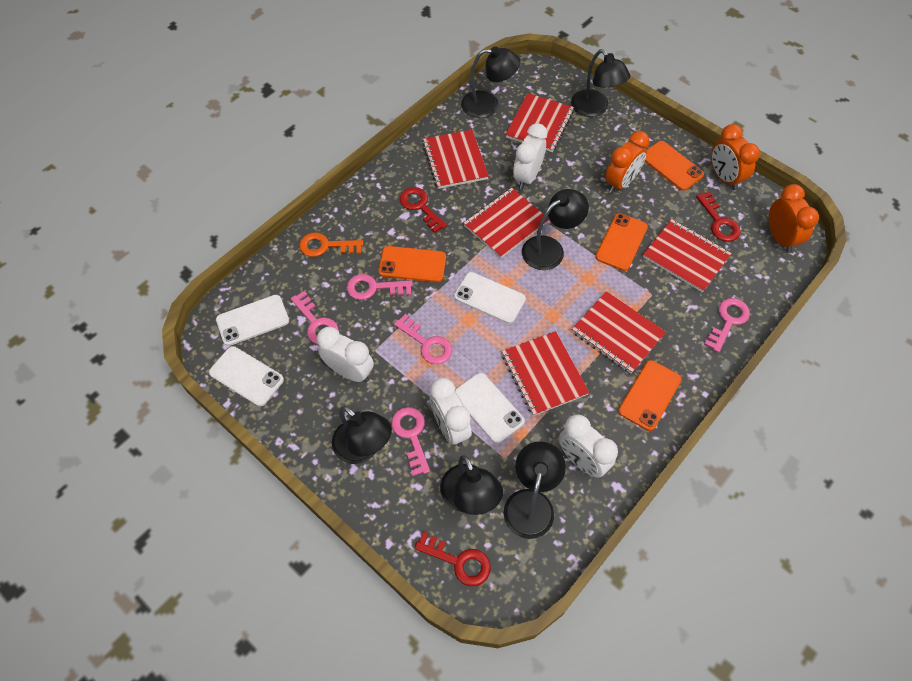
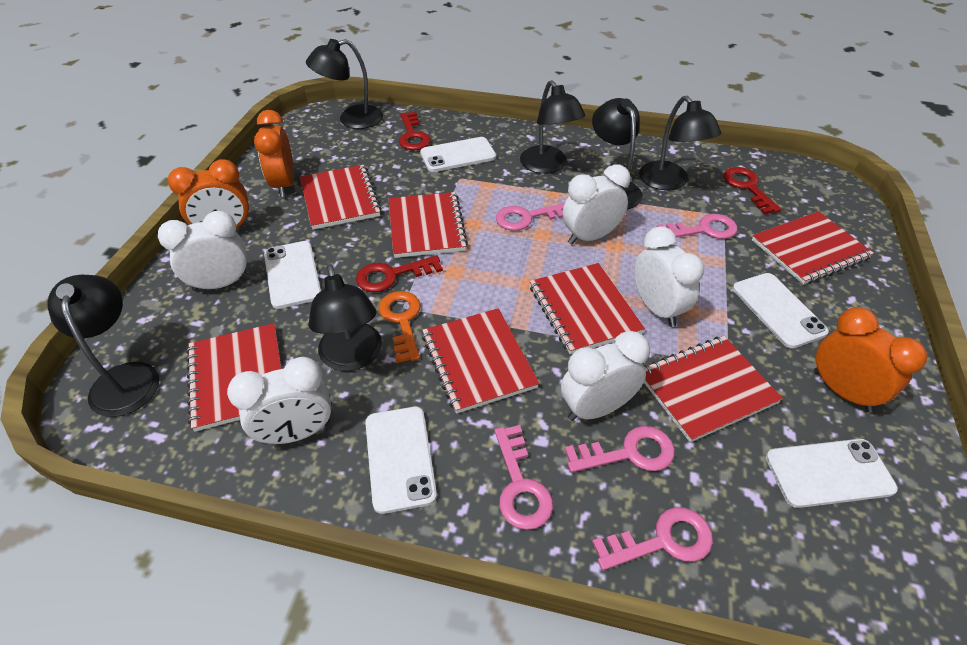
orange phone: [379,246,446,282] [595,213,648,271] [618,360,682,431] [645,141,704,191] = 4 -> none = 0
red notebook: [422,130,489,189] [464,188,549,258] [502,331,590,416] [505,93,574,152] [572,291,666,374] [643,219,732,292] = 6 -> [186,323,282,432] [300,165,382,230] [389,192,468,258] [422,308,539,414] [530,263,645,354] [644,336,783,442] [752,211,874,285] = 7
white clock: [317,327,374,382] [430,378,472,446] [513,123,548,190] [559,414,618,478] = 4 -> [158,211,249,292] [227,357,332,444] [561,331,650,421] [563,165,631,244] [634,226,704,327] = 5
white phone: [209,346,284,406] [216,295,289,346] [454,272,526,324] [455,373,525,444] = 4 -> [264,241,321,309] [365,407,437,514] [420,137,496,172] [733,273,829,348] [766,439,898,508] = 5

